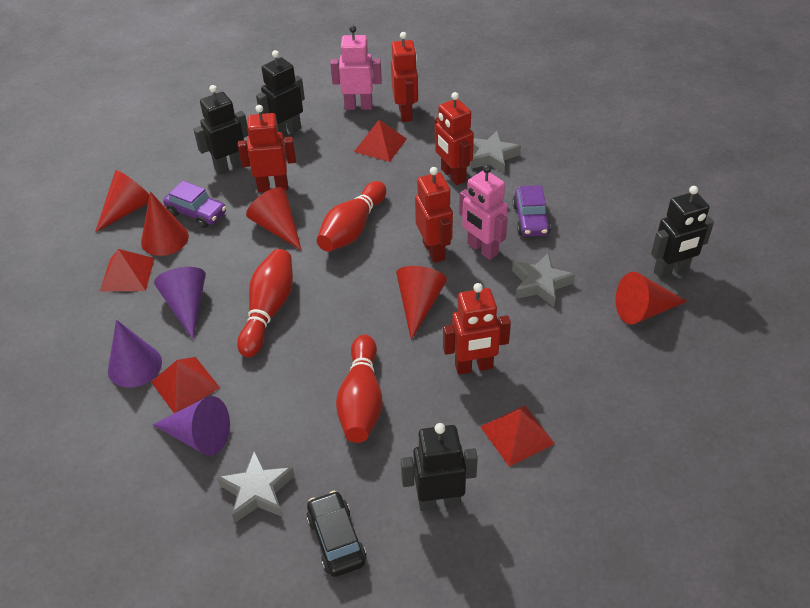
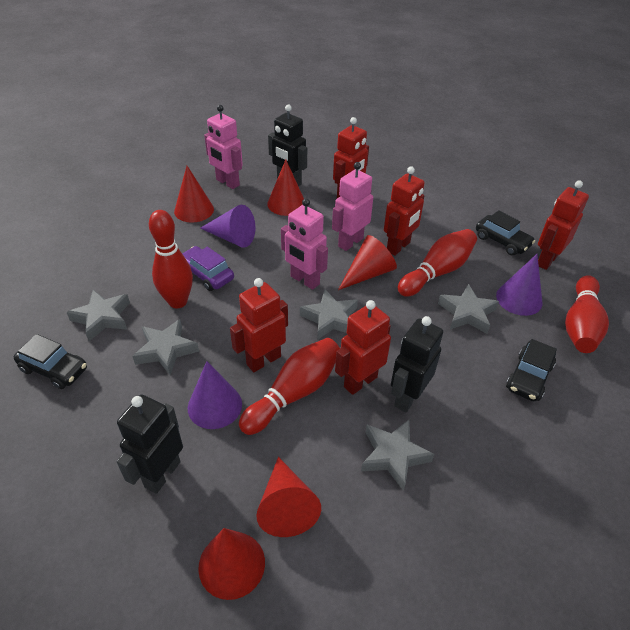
black car: [306,491,367,577] = 1 -> [14,334,87,389] [476,210,535,256] [506,339,557,401] = 3
black robot: [193,85,249,175] [256,50,305,138] [401,423,478,511] [651,186,714,279] = 4 -> [117,395,183,494] [268,104,307,187] [391,316,443,412] = 3
grey star: [217,449,295,523] [470,130,521,173] [512,252,575,307] = 3 -> [66,290,130,341] [132,319,199,375] [300,289,358,340] [361,420,434,491] [438,284,499,334] = 5
pink robot: [330,25,382,110] [459,165,508,260] = 2 -> [204,105,243,189] [281,198,328,290] [332,162,373,251] = 3
purple car: [163,181,226,228] [513,185,551,237] = 2 -> [182,246,234,291] = 1
red bowling pin: [237,249,293,357] [317,181,386,252] [336,335,383,443] = 3 -> [149,210,193,308] [239,338,340,435] [398,229,477,297] [565,275,609,353] = 4
red pyramid: [100,249,155,291] [151,357,220,413] [354,120,407,162] [480,405,555,467] = 4 -> none = 0

